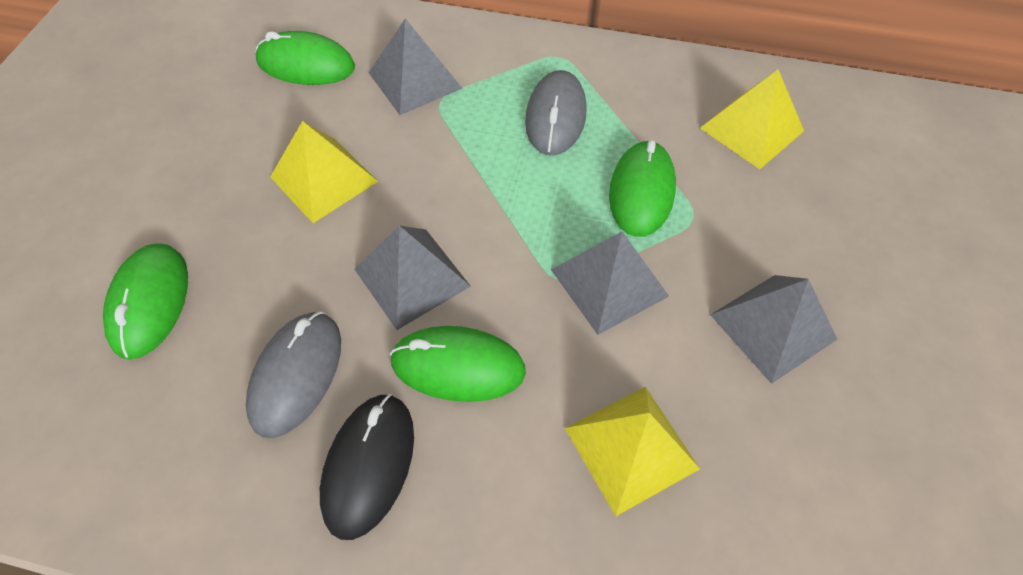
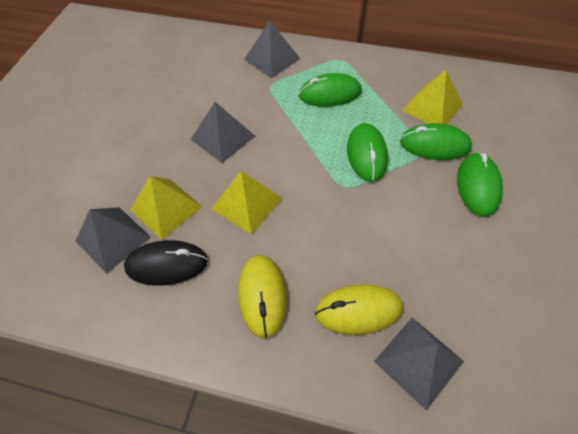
grey mouse: [246,311,341,438] [525,70,587,155] = 2 -> none = 0
yellow mouse: none = 0 -> [238,255,287,339] [315,284,403,335] = 2

